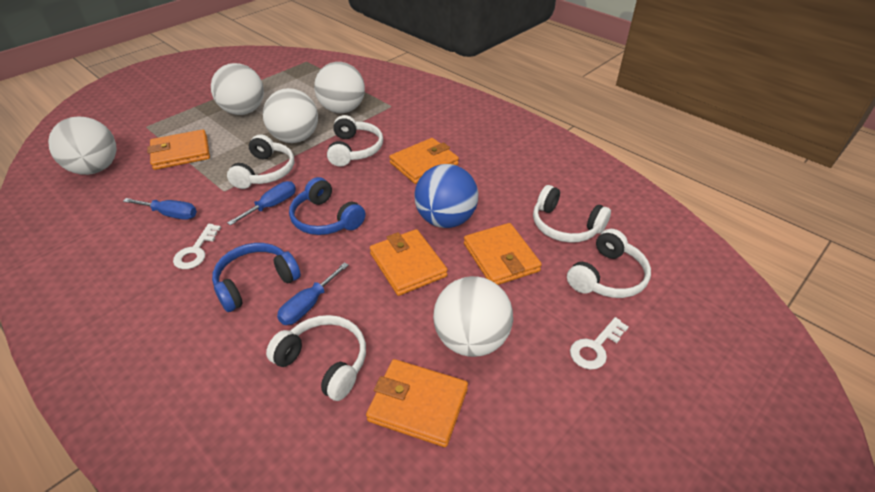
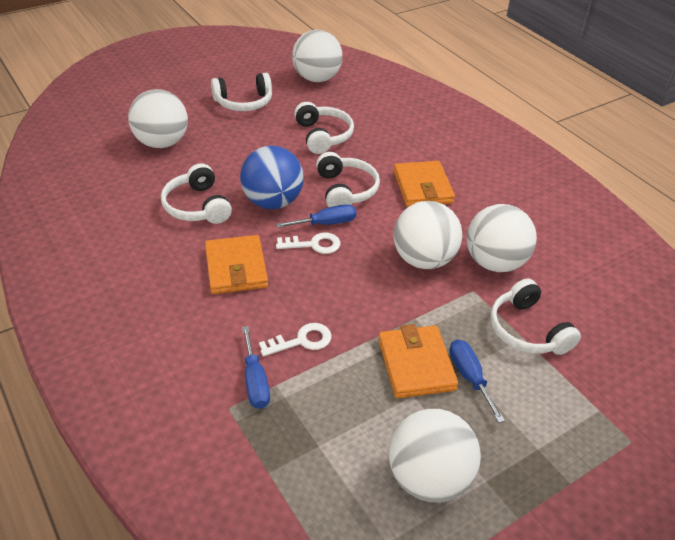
blue headphones: [212,243,301,312] [289,177,365,235] = 2 -> none = 0
orange wallet: [147,129,210,170] [366,359,468,447] [370,229,448,296] [389,138,459,184] [464,223,542,285] = 5 -> [205,235,268,294] [378,324,458,398] [393,161,455,207] = 3

